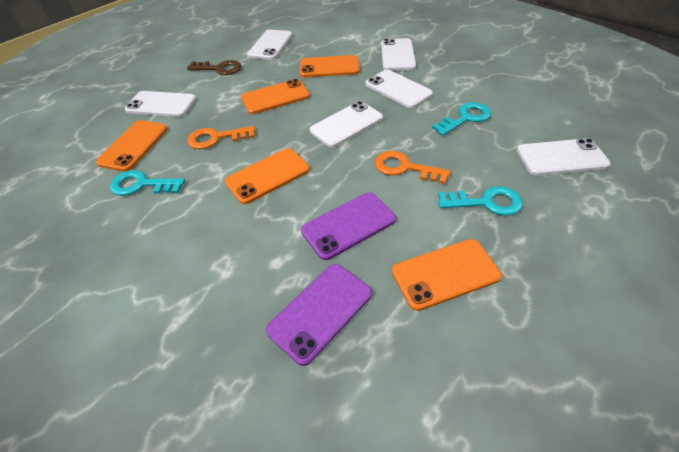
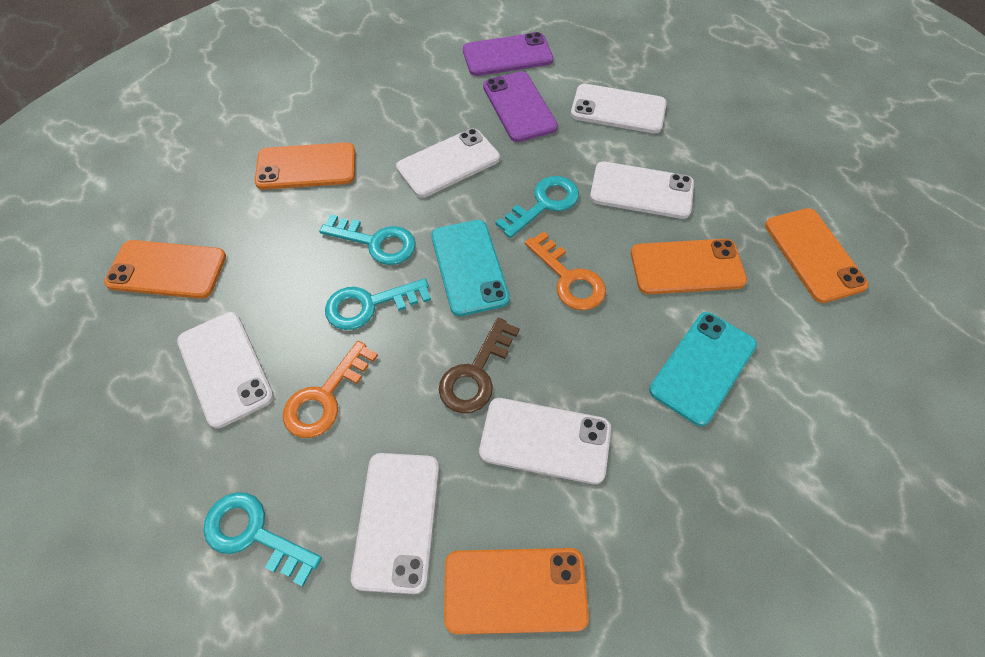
turquoise key: [110,170,185,196] [432,102,491,136] [438,186,523,216] = 3 -> [203,492,322,586] [319,214,416,265] [325,278,431,330] [495,176,579,238] = 4
turquoise phone: none = 0 -> [431,220,510,316] [649,312,757,426] = 2

